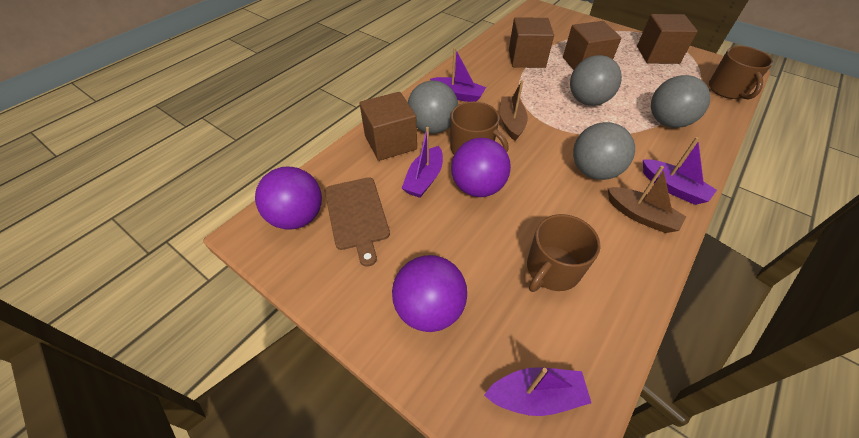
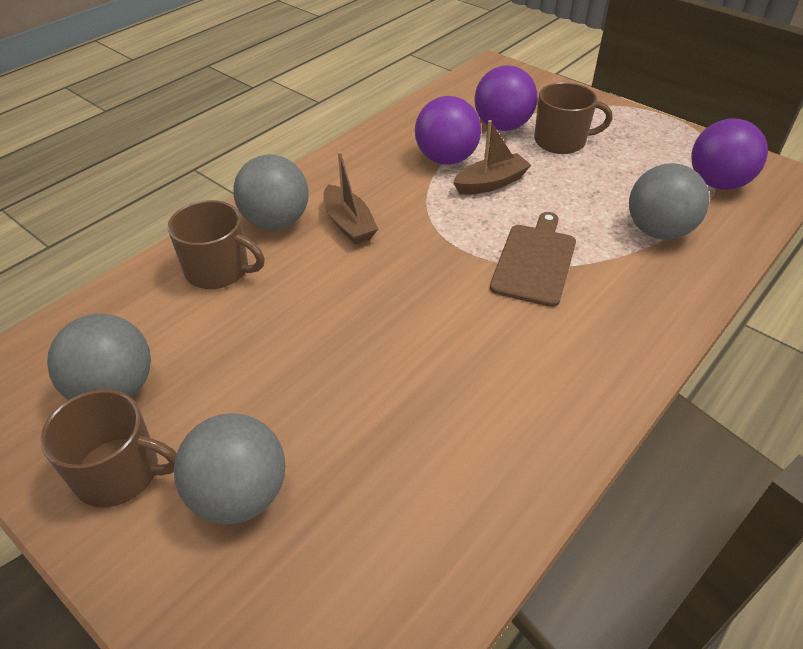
brown cube: [360,92,417,161] [509,17,554,68] [563,21,622,70] [637,14,698,64] = 4 -> none = 0
purple boat: [402,127,443,198] [430,47,486,102] [484,367,591,416] [643,137,717,205] = 4 -> none = 0

